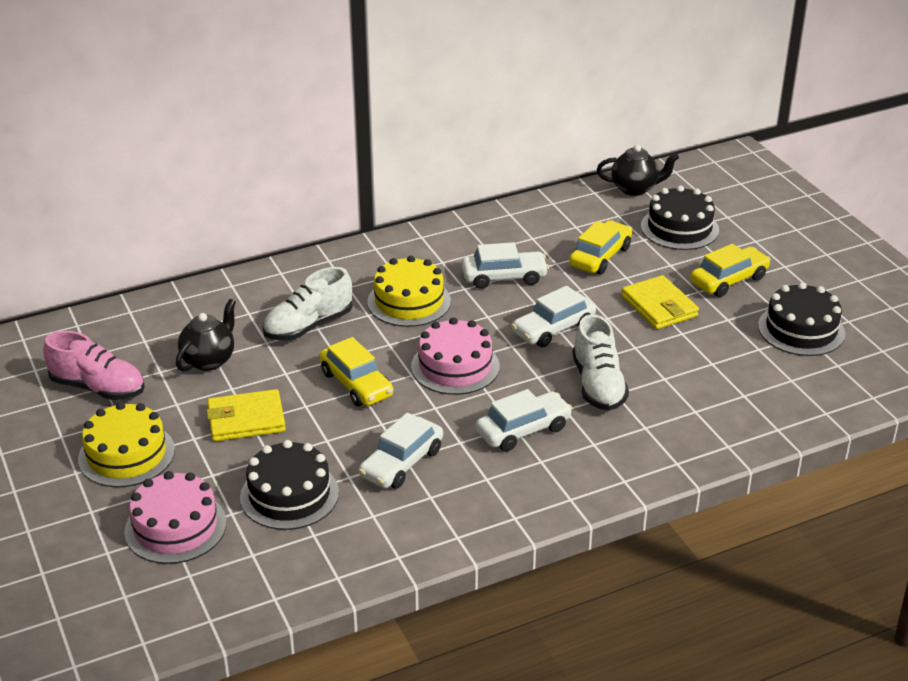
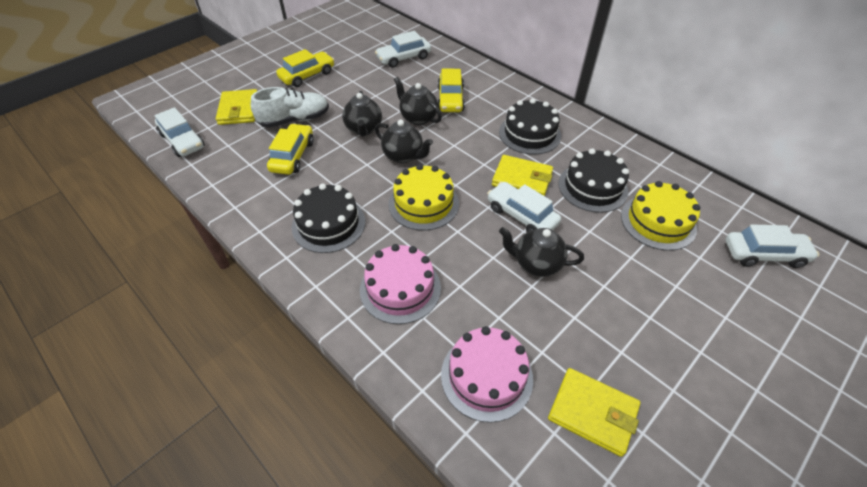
black teapot: [176,299,236,372] [597,145,679,196] = 2 -> [342,91,382,136] [375,120,433,163] [394,77,442,125] [499,227,584,277] = 4
pink shoe: [43,331,145,400] = 1 -> none = 0
white shoe: [262,267,352,341] [572,314,629,411] = 2 -> [251,87,329,128] = 1
yellow wallet: [206,389,286,442] [621,275,699,329] = 2 -> [216,89,257,125] [492,155,553,196] [548,368,640,457] = 3

